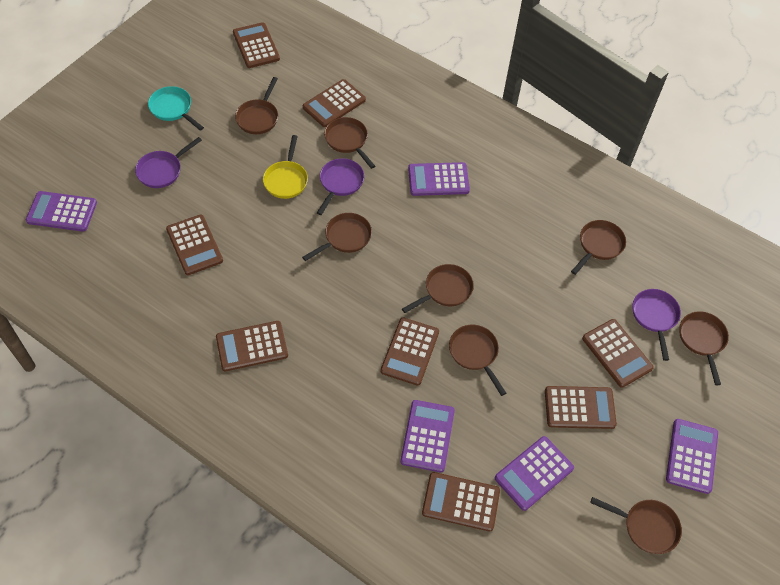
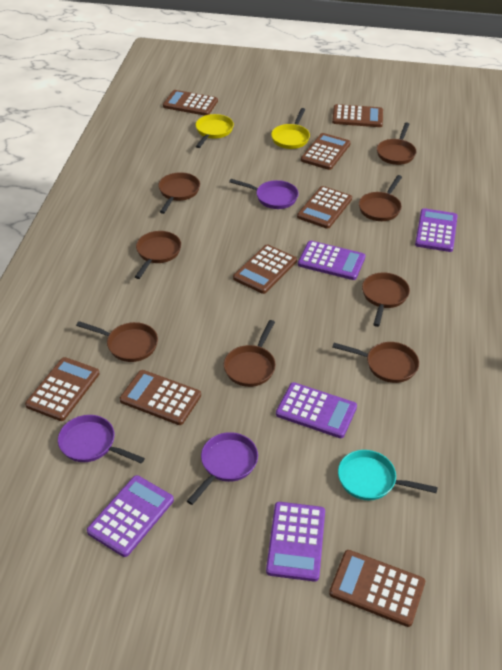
yellow pan: [263,135,308,199] = 1 -> [195,114,234,148] [271,108,310,149] = 2

